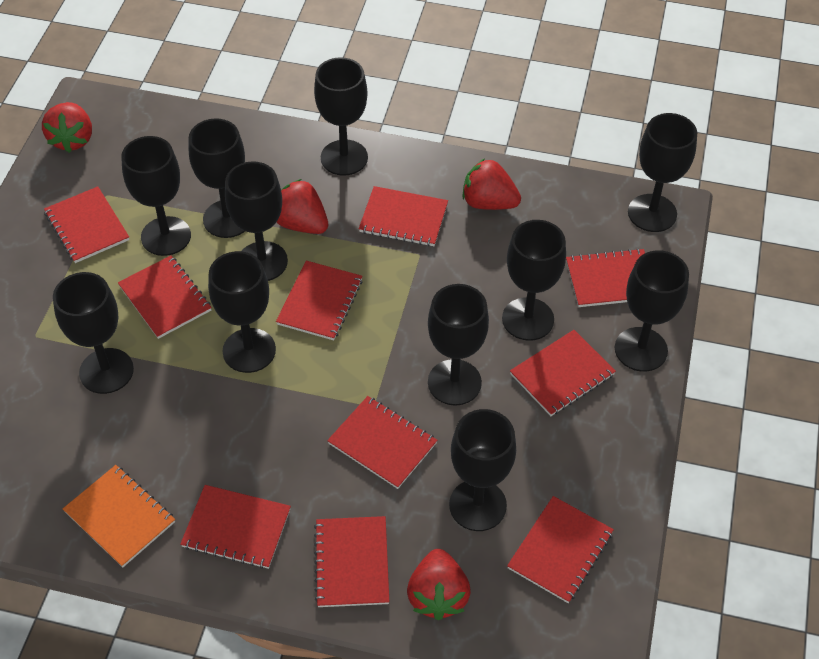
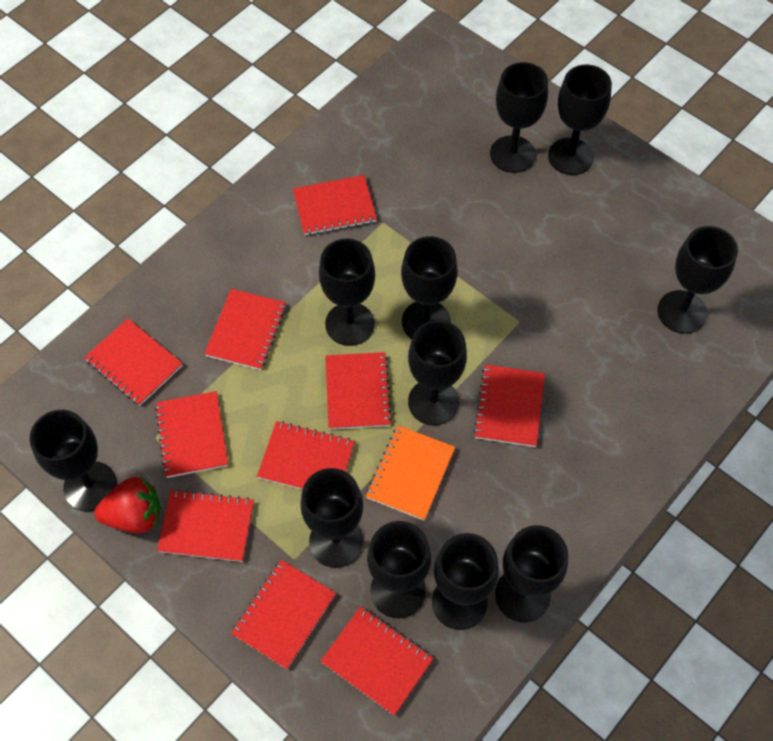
red strawberry: [42,102,92,153] [277,179,328,234] [407,549,471,620] [462,159,521,210] = 4 -> [94,477,161,534] = 1

